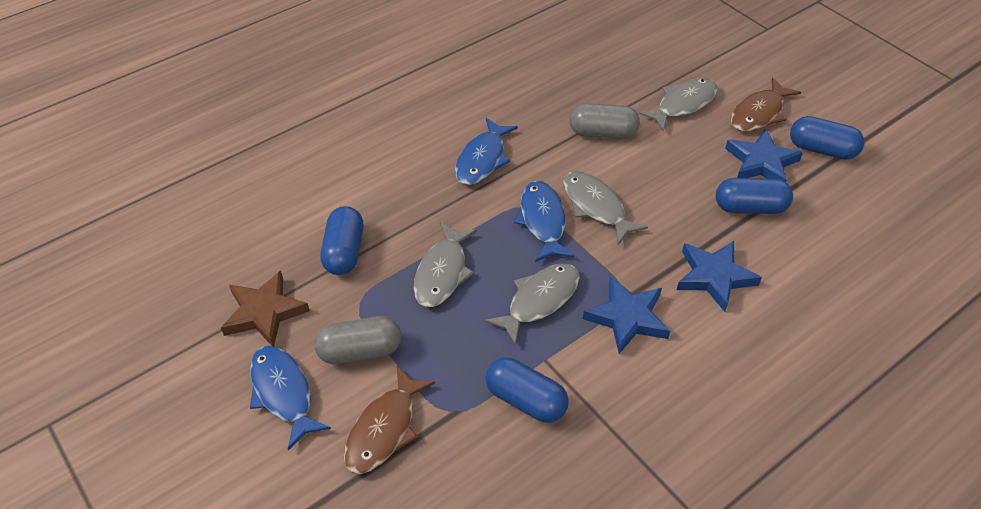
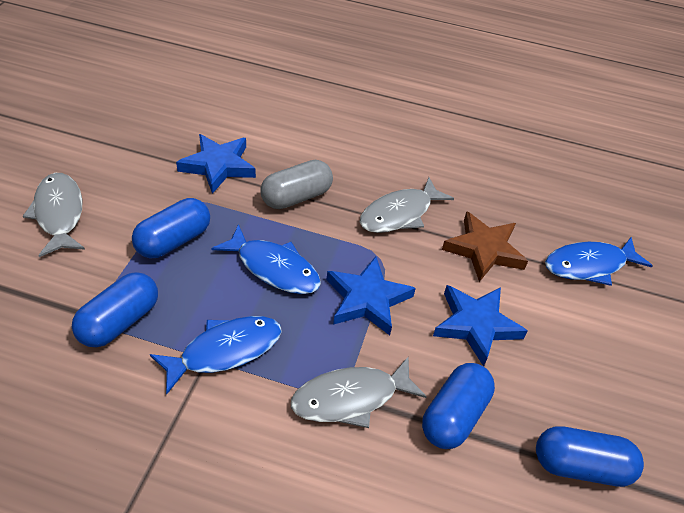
brown fish: [344,366,435,474] [731,77,801,132] = 2 -> none = 0
grey capsule: [314,316,401,364] [569,103,640,139] = 2 -> [261,160,333,209] = 1
grey fish: [414,222,477,307] [485,264,580,346] [563,171,648,245] [638,78,718,131] = 4 -> [23,173,85,257] [291,357,427,428] [360,177,454,233] = 3

